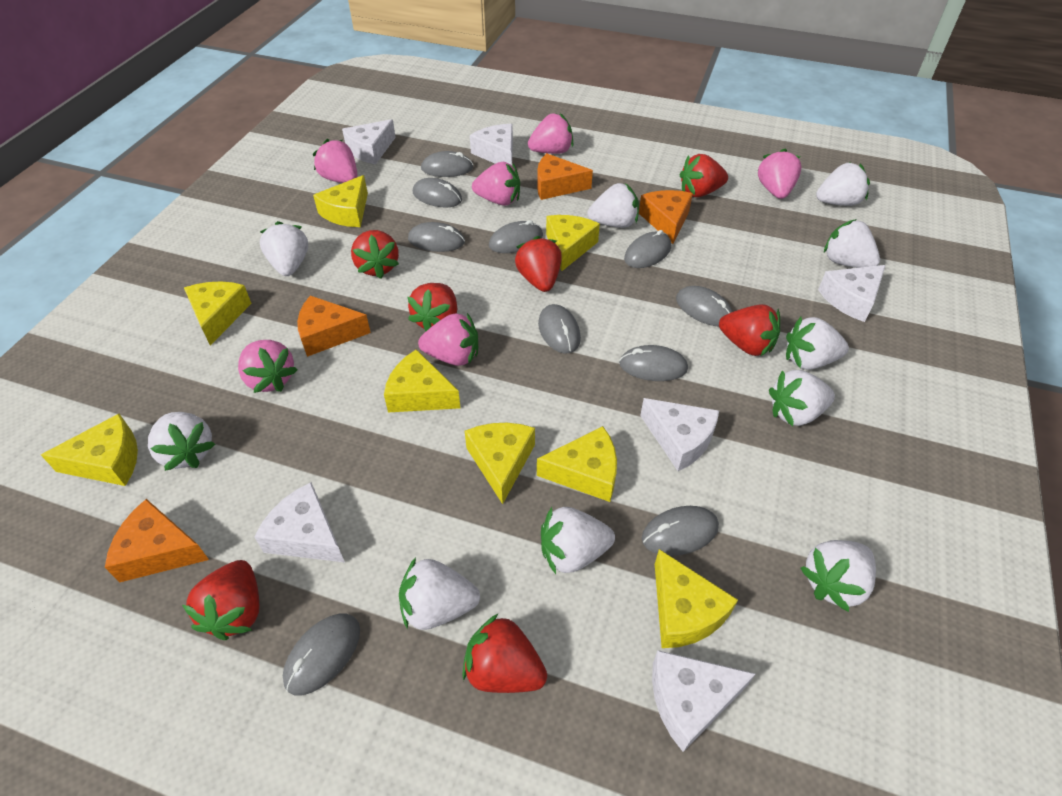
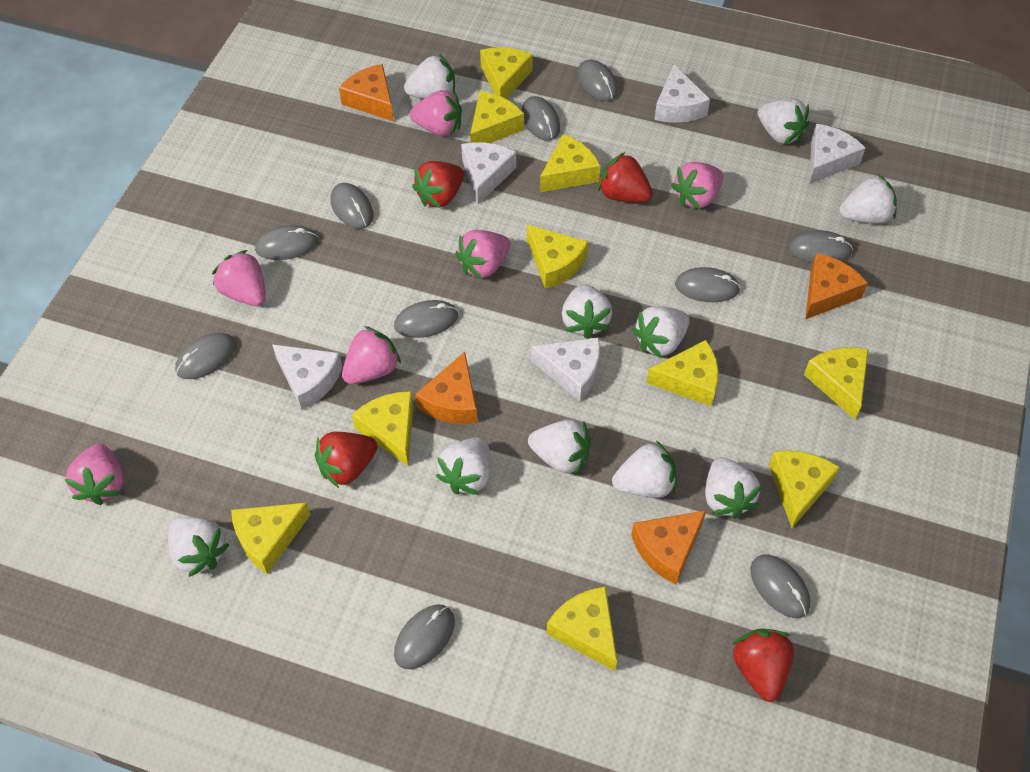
red strawberry: [182,560,260,640] [351,230,399,279] [408,283,457,331] [462,613,547,693] [515,236,562,292] [680,154,728,197] [719,304,780,357] = 7 -> [315,432,378,488] [412,161,464,208] [598,152,653,203] [733,628,794,702] = 4
white cheese: [254,482,345,562] [342,119,396,165] [470,124,513,165] [640,398,719,471] [652,650,755,752] [818,265,886,322] = 6 -> [272,344,342,410] [461,142,516,204] [531,337,600,401] [654,64,710,123] [809,124,865,184] = 5
yellow cheese: [41,414,138,486] [184,281,252,345] [313,175,368,227] [384,349,461,412] [465,423,535,504] [537,426,617,502] [546,215,600,271] [655,549,738,648] = 8 -> [231,503,310,574] [352,391,414,466] [470,91,524,143] [480,47,533,99] [527,225,588,289] [540,134,600,192] [546,586,617,671] [647,340,719,406] [769,450,840,528] [804,347,869,419] = 10

